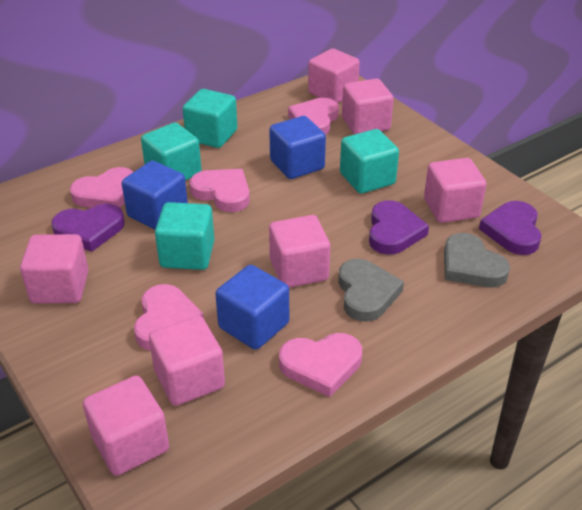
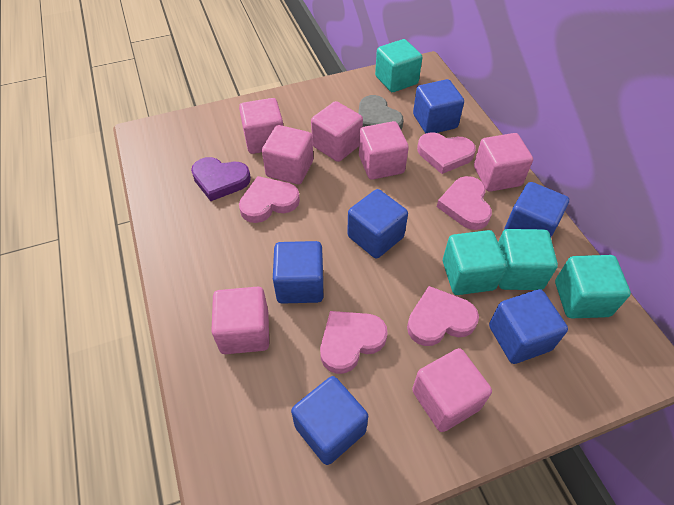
blue cube: [122,161,188,229] [215,265,289,350] [269,116,326,179] = 3 -> [273,241,323,304] [291,376,368,465] [347,189,408,259] [413,79,464,133] [489,289,568,364] [504,182,569,237] = 6
grey heart: [338,259,404,322] [444,233,510,287] = 2 -> [358,95,404,129] = 1
purple heart: [51,204,125,252] [369,200,429,255] [479,201,542,255] = 3 -> [191,157,251,201] = 1

